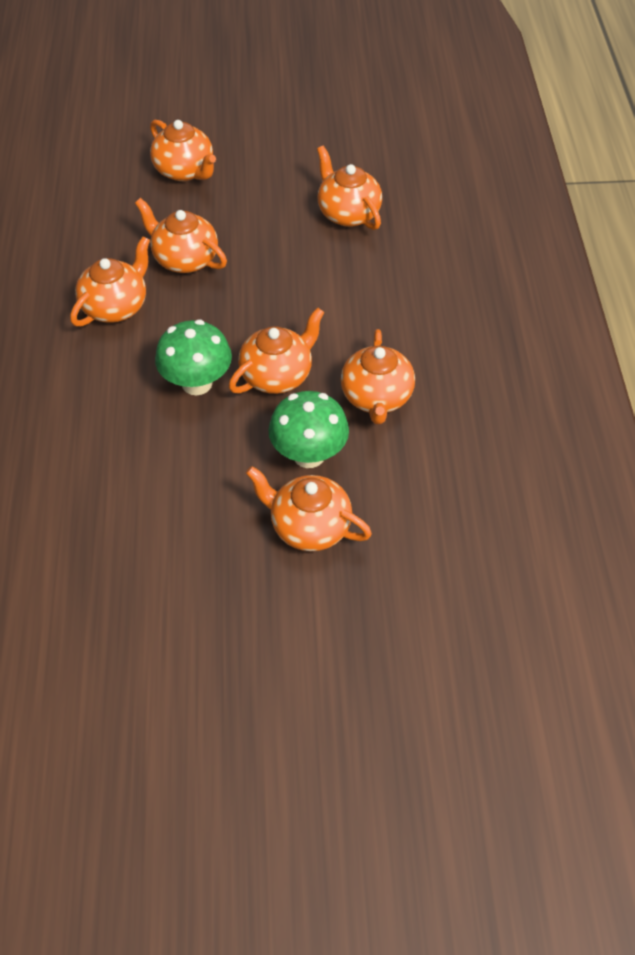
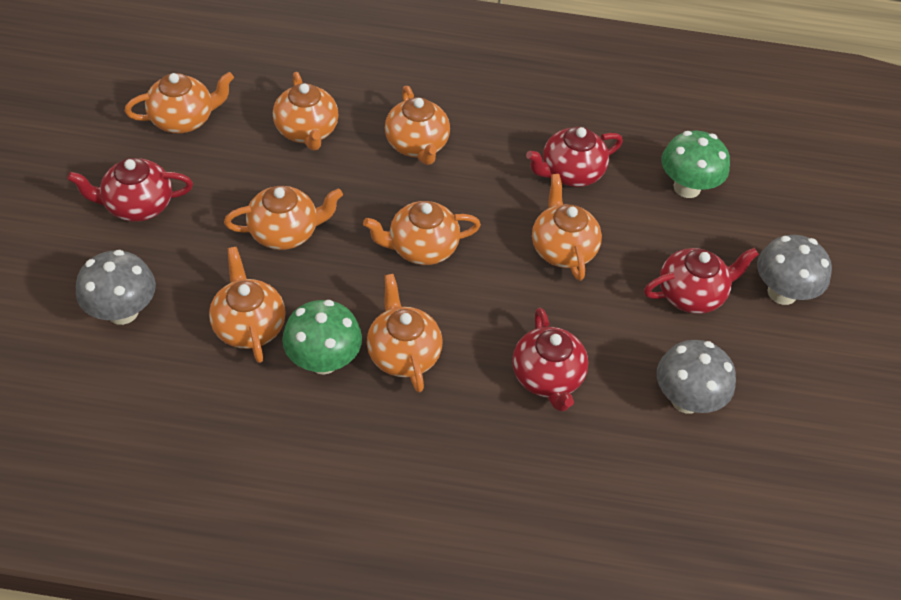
grey mushroom: none = 0 -> [76,250,156,325] [657,340,736,413] [757,235,832,305] = 3
orange teapot: [70,236,150,327] [135,198,227,273] [150,120,216,181] [229,307,325,394] [246,466,372,551] [317,146,382,230] [341,329,415,424] = 7 -> [125,72,234,133] [209,247,286,363] [224,186,343,250] [273,72,339,150] [363,201,481,265] [367,274,443,392] [385,86,450,165] [532,174,602,281] = 8
red teapot: none = 0 -> [67,158,193,222] [512,308,589,412] [526,127,623,187] [644,248,759,314] = 4

